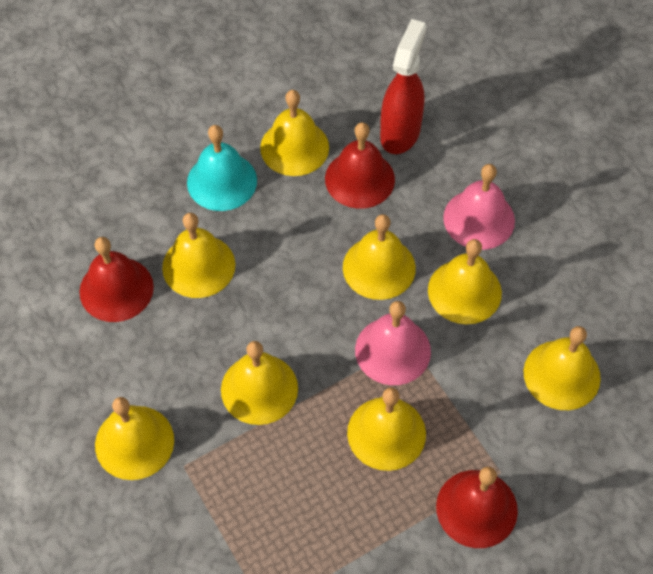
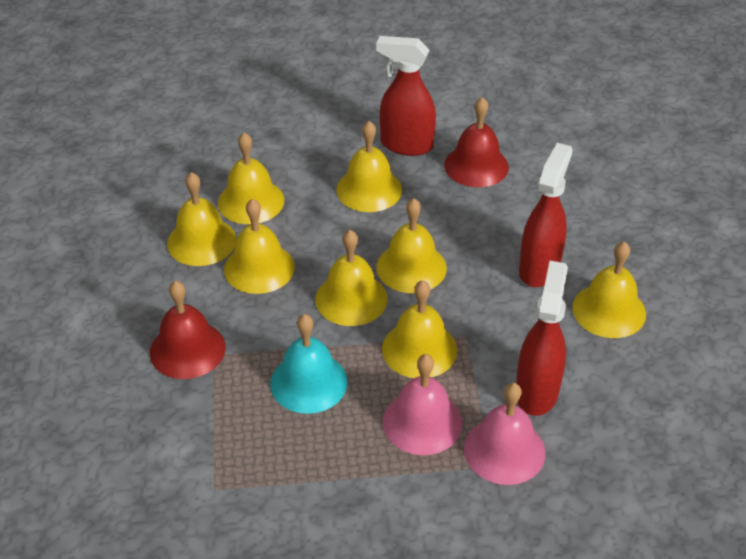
red bell: [79,237,154,322] [325,122,395,209] [436,467,518,548] = 3 -> [150,281,226,379] [444,97,509,187] = 2
red spray bottle: [380,19,427,154] = 1 -> [376,36,436,156] [516,261,568,416] [519,143,573,287] = 3

